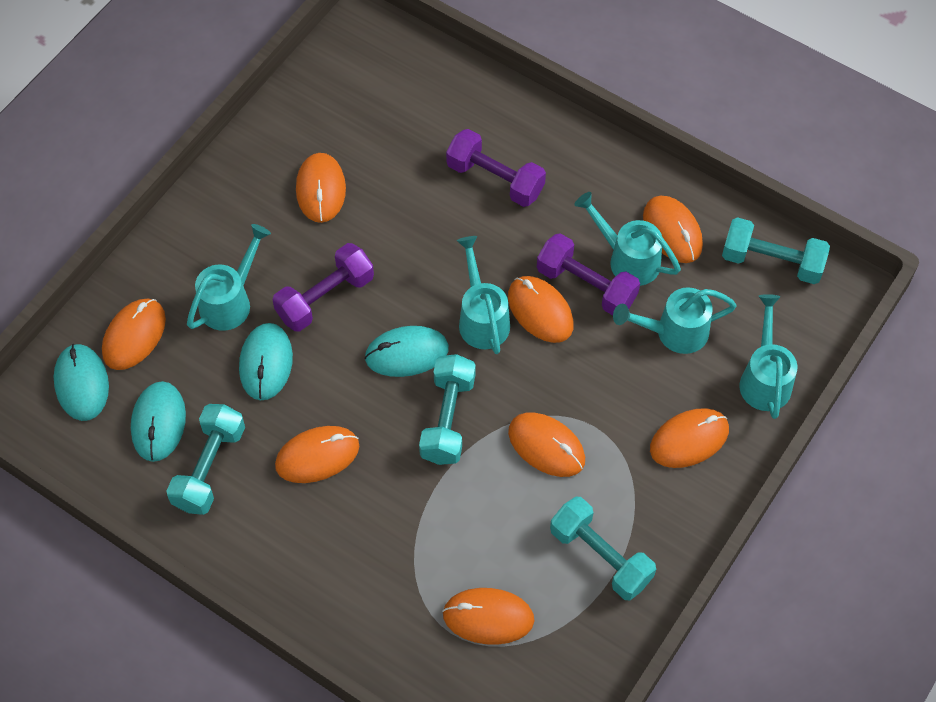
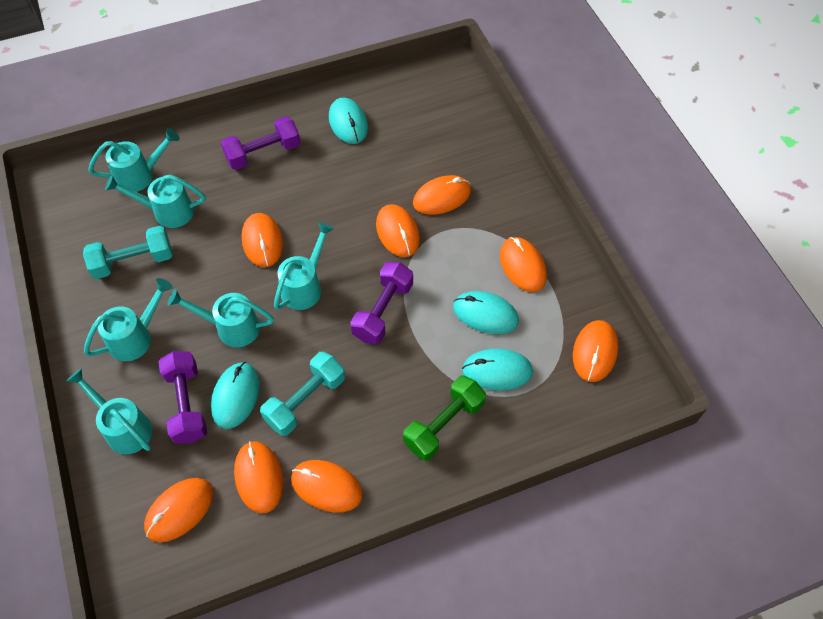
green dumbbell: none = 0 -> [403,375,486,461] = 1
turquoise dumbbell: [166,404,245,515] [419,354,476,465] [550,497,656,600] [722,217,830,284] = 4 -> [83,226,172,279] [260,352,345,436] = 2
turquoise watering can: [187,224,271,331] [457,236,510,354] [574,192,681,286] [613,287,737,354] [739,294,797,419] = 5 -> [66,368,153,454] [84,278,173,361] [88,128,180,192] [105,175,205,228] [167,289,274,347] [274,222,334,310] = 6

